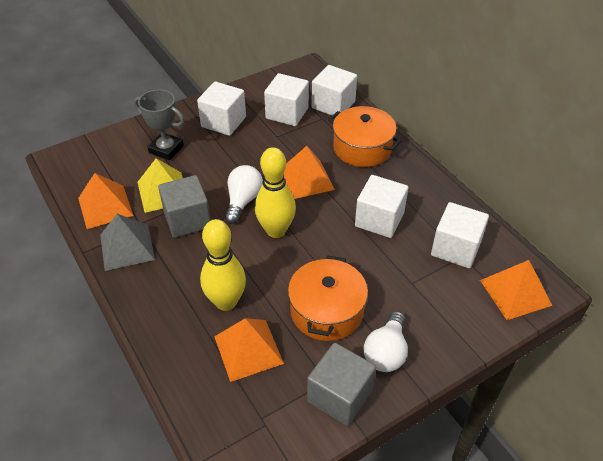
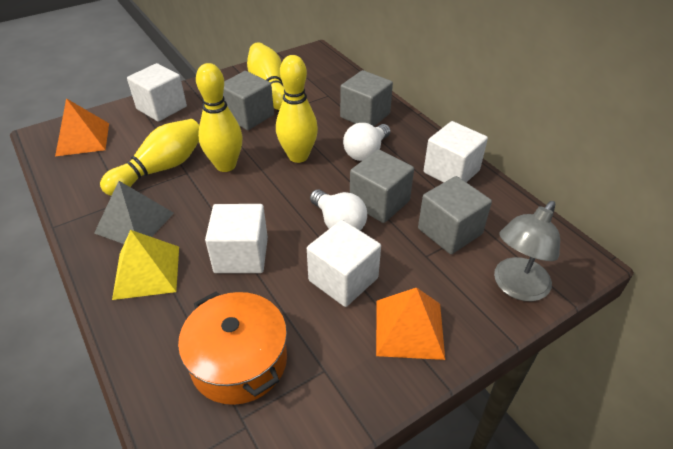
grey cube: [158,175,211,238] [307,343,376,426] = 2 -> [223,71,274,130] [340,70,393,126] [350,149,414,223] [418,176,492,254] = 4
grey lamp: none = 0 -> [494,201,560,301] = 1
grey trophy: [134,89,184,160] = 1 -> none = 0
orange pot: [288,255,368,341] [328,106,401,167] = 2 -> [178,291,287,405] = 1
orange pyramid: [78,173,134,229] [214,318,284,382] [283,146,335,199] [480,260,552,320] = 4 -> [55,98,109,156] [376,288,445,360] = 2
white cube: [197,81,246,136] [264,73,309,126] [311,65,357,116] [355,175,409,238] [431,202,489,268] = 5 -> [127,63,187,122] [205,204,268,273] [307,220,381,307] [424,121,488,183] = 4
yellow bowling pin: [200,219,246,311] [255,147,296,238] = 2 -> [100,119,199,196] [196,63,242,172] [247,42,285,110] [276,55,318,163] = 4

